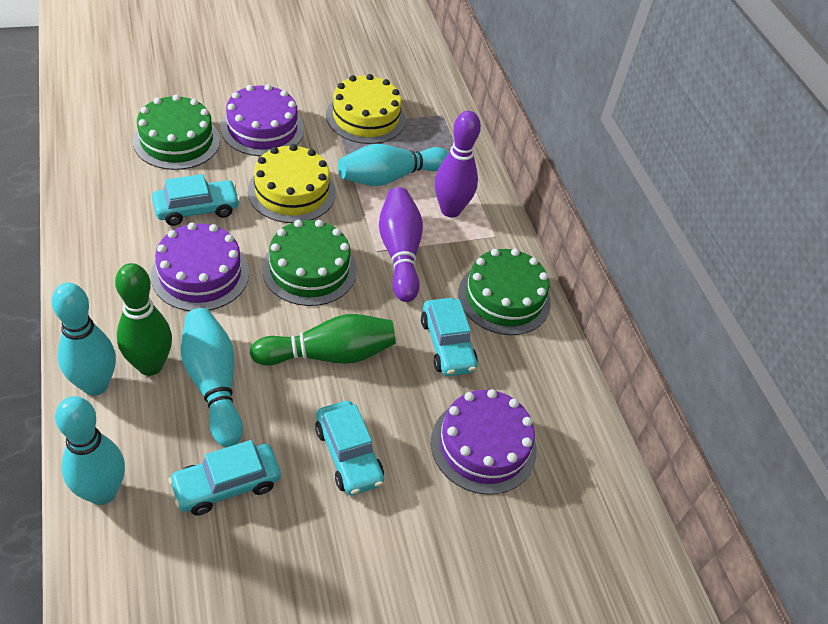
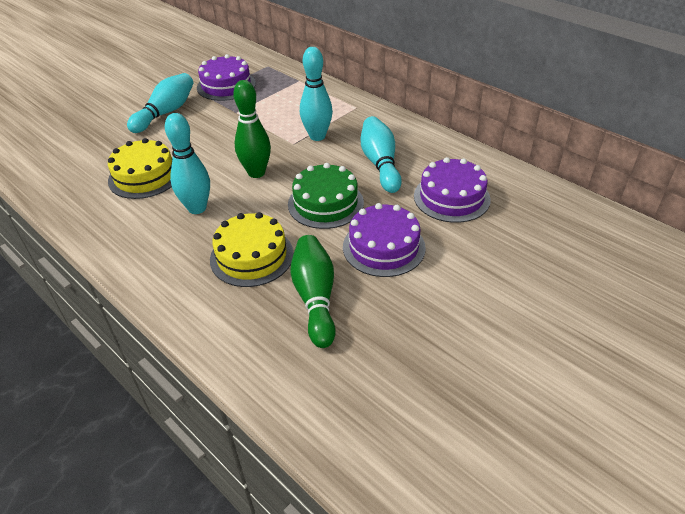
green cake: [133,94,220,170] [262,220,357,306] [458,249,551,335] = 3 -> [288,163,364,229] = 1
purple bowling pin: [379,187,423,302] [435,111,481,217] = 2 -> none = 0
turquoise car: [152,174,240,226] [168,440,281,515] [315,401,384,495] [421,298,478,376] = 4 -> none = 0

